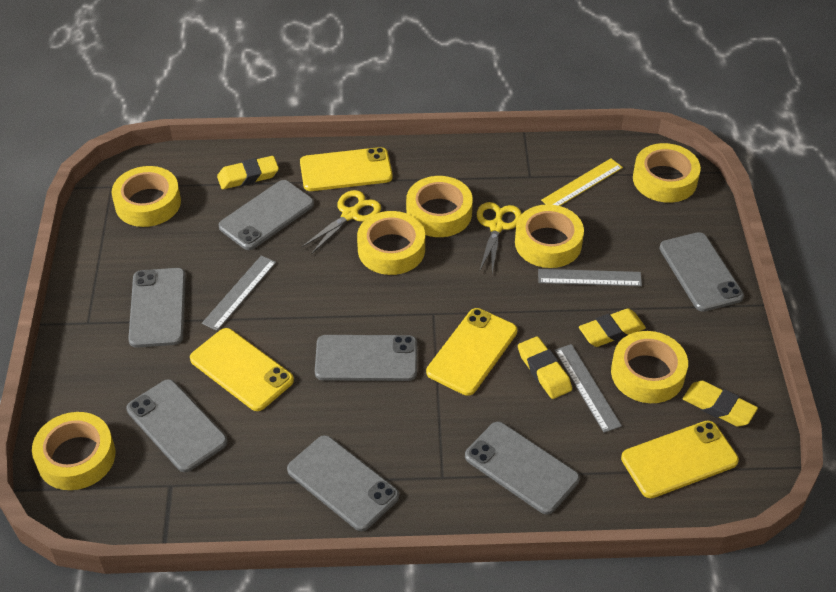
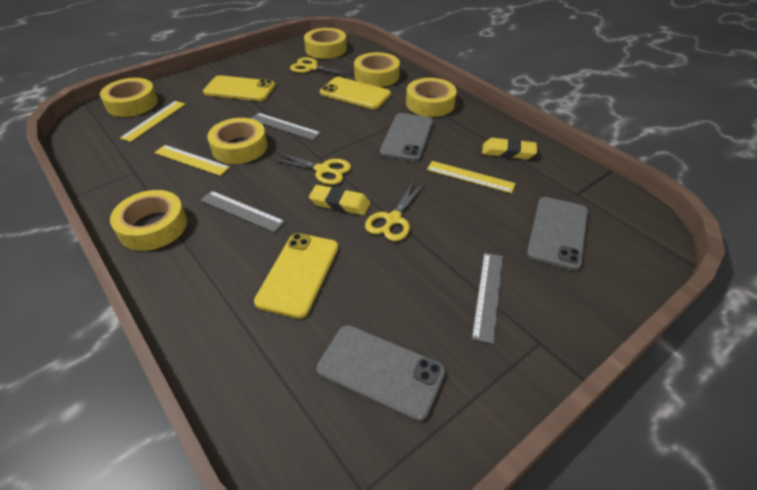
grey phone: [126,379,228,472] [128,268,186,348] [218,180,314,250] [287,435,399,531] [315,335,417,381] [465,422,580,515] [659,232,744,312] = 7 -> [316,325,445,422] [380,113,433,161] [527,197,588,271] = 3
yellow eraser: [217,156,279,189] [518,336,572,399] [579,308,646,347] [683,381,758,427] = 4 -> [309,185,371,215] [482,138,537,159] = 2
yellow phone: [190,328,294,411] [300,147,393,191] [426,308,517,396] [621,420,739,498] = 4 -> [203,75,275,101] [254,233,339,319] [320,77,391,109] = 3
yellow ruler: [541,158,623,206] = 1 -> [120,101,186,142] [154,145,230,176] [427,161,516,193] = 3
yellow scissors: [302,190,381,254] [477,202,522,273] = 2 -> [270,152,351,185] [290,57,353,77] [365,181,424,241] = 3
yellow tape: [32,412,115,490] [111,166,181,227] [357,211,425,275] [406,176,473,237] [515,204,584,268] [611,331,688,403] [633,143,701,203] = 7 -> [100,78,158,117] [110,190,187,251] [207,118,268,164] [304,28,347,59] [354,52,400,87] [406,78,457,117] = 6

